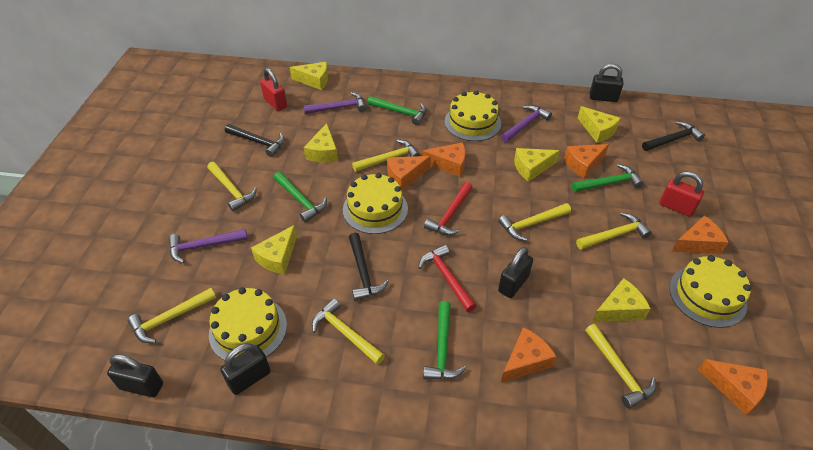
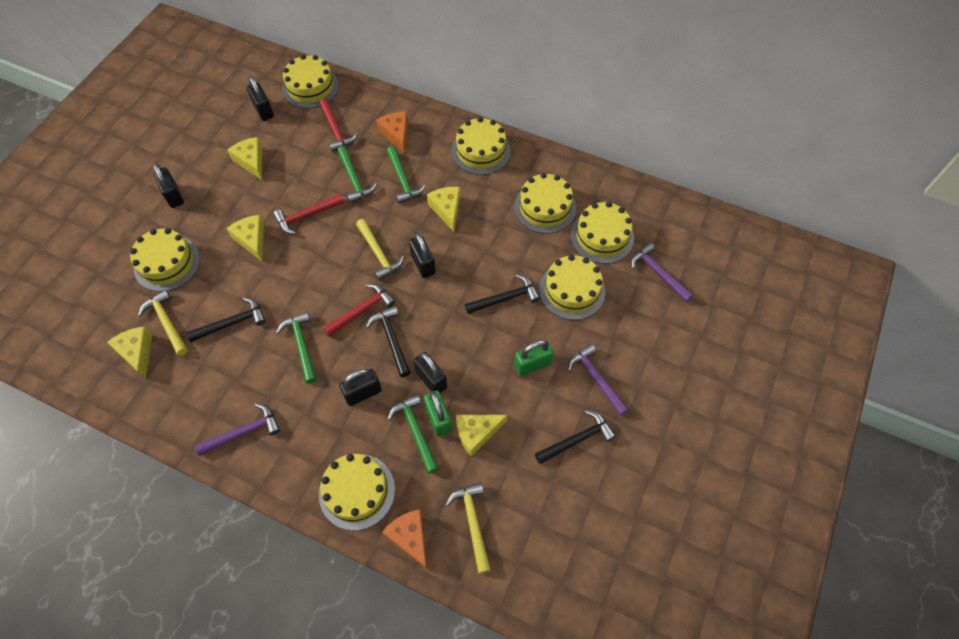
black hammer: [225,124,285,157] [349,233,389,301] [642,121,705,151] = 3 -> [186,298,266,342] [366,306,411,377] [465,274,540,314] [535,410,616,464] = 4
black padlock: [107,354,163,398] [220,343,271,395] [498,247,533,298] [590,64,623,102] = 4 -> [153,163,184,208] [247,76,274,121] [339,369,382,406] [409,233,436,278] [413,352,447,393] = 5
green padlock: none = 0 -> [424,391,452,437] [514,340,553,376] = 2
orange cheese: [387,156,431,190] [422,142,466,177] [501,327,557,383] [564,144,609,178] [672,216,729,254] [698,359,768,415] = 6 -> [376,111,408,153] [382,509,427,569] = 2
red hammer: [418,245,476,312] [424,182,473,235] = 2 -> [273,194,344,234] [319,99,357,152] [323,284,395,337] = 3
red padlock: [260,68,287,111] [659,171,704,217] = 2 -> none = 0
yellow cake: [209,287,287,360] [343,173,408,234] [445,90,501,141] [669,255,751,328] = 4 -> [130,228,200,292] [282,55,339,109] [319,454,395,530] [452,117,511,175] [514,173,576,234] [539,255,605,320] [571,202,634,264] = 7
yellow cheese: [251,225,297,274] [289,62,328,90] [304,123,338,163] [514,148,560,182] [578,106,620,143] [592,278,650,322] = 6 -> [107,327,152,379] [226,215,264,261] [227,137,262,180] [427,187,460,232] [456,415,508,457] = 5
yellow hammer: [128,288,216,343] [207,162,257,211] [312,298,385,365] [352,140,420,172] [498,203,571,241] [576,212,652,250] [585,324,656,409] = 7 -> [138,289,188,356] [356,219,404,280] [445,482,491,573] = 3

